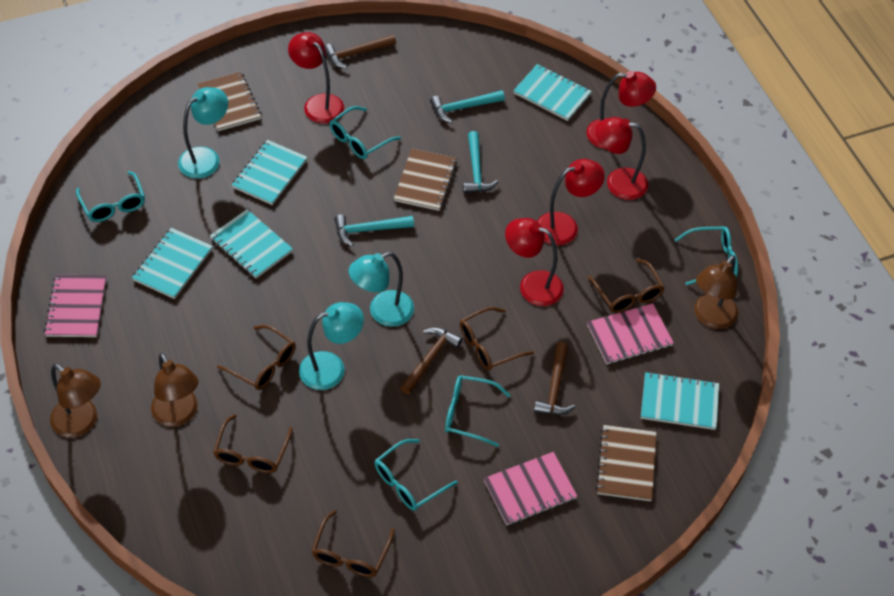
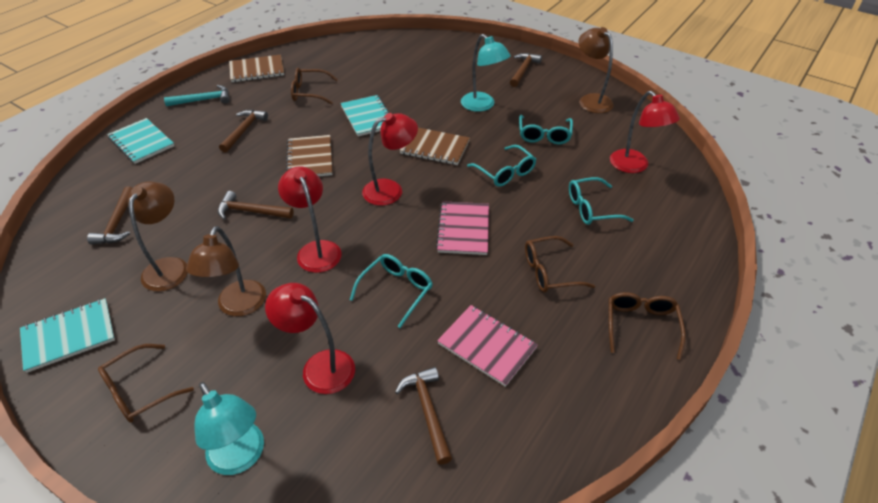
brown glasses: [213,414,293,473] [217,325,296,390] [311,510,395,577] [460,307,534,371] [588,259,665,313] = 5 -> [98,344,194,423] [291,68,338,104] [525,236,595,293] [609,292,686,360] = 4
brown hammer: [325,34,396,69] [400,327,463,395] [534,342,575,415] = 3 -> [87,186,133,244] [218,191,294,220] [219,110,268,153] [395,367,452,465] [510,53,542,87] = 5
pink notebook: [44,275,106,337] [484,452,577,525] [587,303,674,365] = 3 -> [436,201,489,255] [437,305,538,387] = 2
red lamp: [288,32,344,124] [505,218,564,306] [537,159,605,245] [586,71,656,149] [595,117,648,200] = 5 -> [265,283,355,394] [278,166,342,273] [362,113,418,206] [610,91,680,173] = 4
turquoise glasses: [76,171,145,222] [330,106,401,159] [375,439,458,511] [445,375,511,447] [675,226,738,285] = 5 -> [350,254,433,328] [467,145,536,187] [519,115,573,144] [569,177,634,225] = 4
turquoise hammer: [334,215,414,246] [430,90,505,123] [463,131,499,194] = 3 -> [164,85,230,106] = 1
turquoise lamp: [178,87,228,179] [299,302,364,390] [349,252,414,327] = 3 -> [194,382,264,475] [461,34,511,112] = 2
turquoise notebook: [132,228,213,299] [210,209,293,279] [232,140,307,205] [513,64,592,121] [641,372,719,430] = 5 -> [20,298,115,373] [107,118,174,164] [341,95,390,136] = 3

